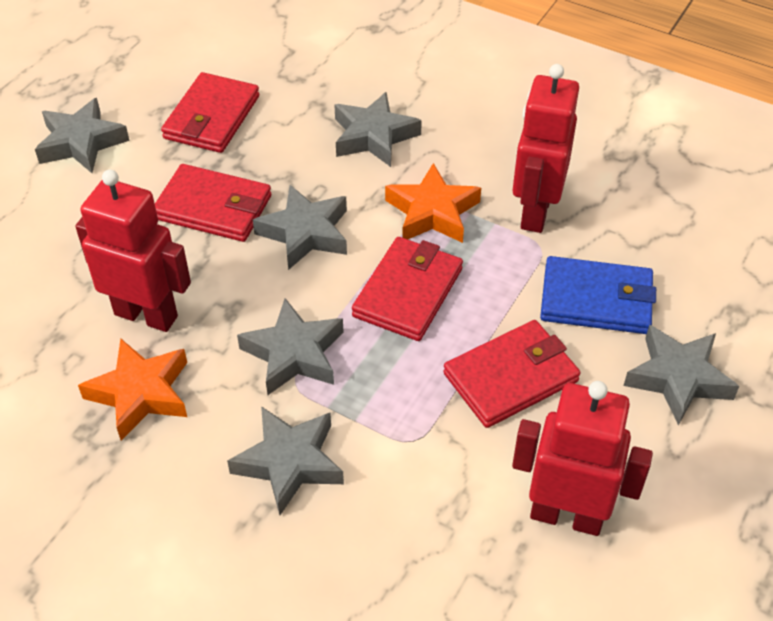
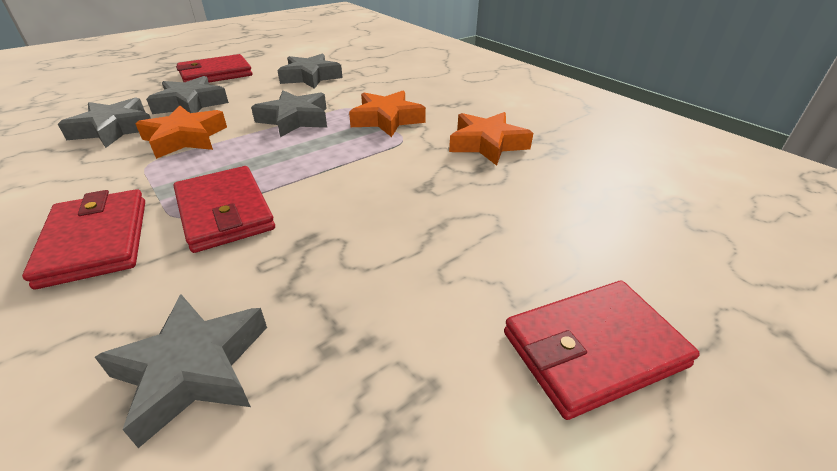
blue wallet: [540,256,656,334] = 1 -> none = 0
grey star: [35,98,130,173] [227,406,344,515] [237,298,344,395] [253,185,347,270] [334,92,422,167] [624,325,739,426] = 6 -> [58,97,151,148] [95,294,267,448] [146,76,229,114] [251,90,327,137] [277,54,343,89] = 5
orange star: [78,339,187,441] [385,163,481,243] = 2 -> [135,106,227,159] [349,91,426,137] [449,112,533,166] = 3
red robot: [75,170,191,332] [512,64,579,233] [512,381,653,536] = 3 -> none = 0

